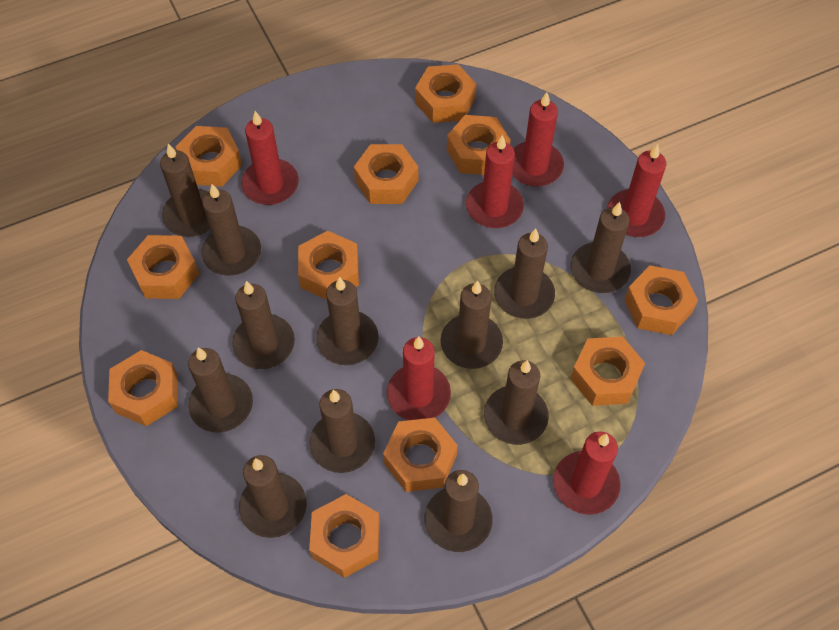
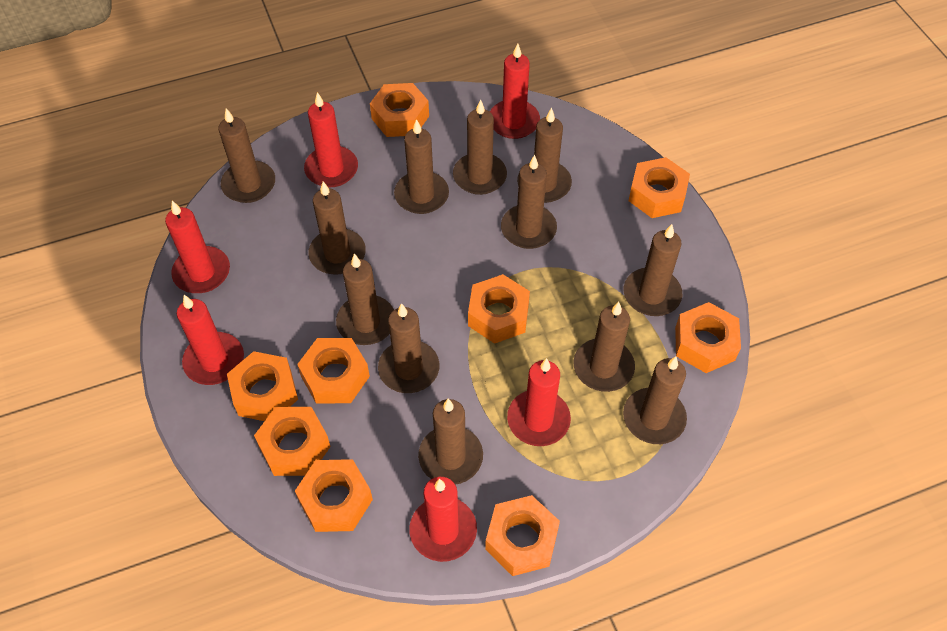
orange nut: [108,350,178,426] [127,235,199,299] [176,126,242,186] [298,231,359,300] [309,494,380,578] [354,144,418,204] [383,418,458,492] [415,64,476,123] [447,115,511,175] [571,337,645,406] [624,265,698,335] = 11 -> [227,351,298,421] [254,407,331,476] [295,459,373,532] [297,338,370,404] [370,83,429,137] [468,274,530,344] [485,495,560,576] [628,157,690,218] [675,302,741,373] = 9

